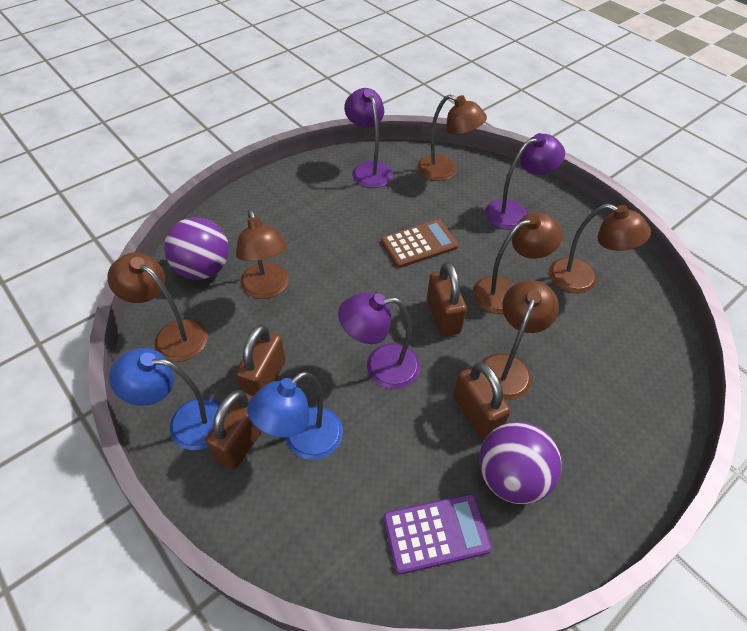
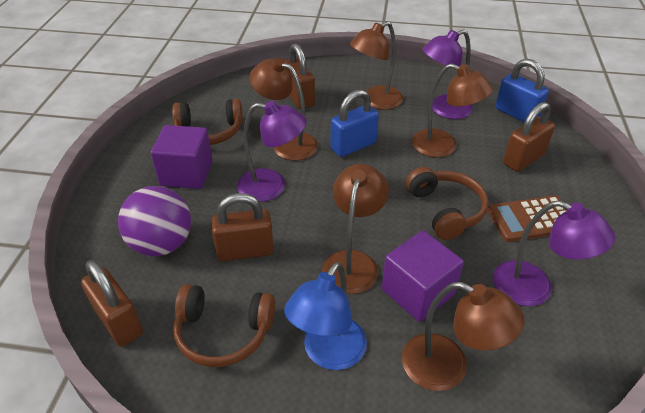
blue lamp: [109,348,221,450] [247,371,343,460] = 2 -> [284,262,367,370] = 1
blue padlock: none = 0 -> [330,90,379,157] [496,59,549,122] = 2
brown headphones: none = 0 -> [172,99,243,145] [173,284,275,367] [406,167,489,240] = 3
brown lamp: [107,252,208,362] [236,209,289,299] [417,95,487,181] [473,212,563,314] [481,280,559,400] [549,204,651,293] = 6 -> [249,58,318,161] [322,164,389,294] [350,21,403,110] [402,282,525,391] [412,63,493,157] = 5
purple ball: [164,217,229,280] [479,421,562,504] = 2 -> [118,186,191,256] = 1
purple calculator: [383,494,492,574] = 1 -> none = 0
purple cube: none = 0 -> [151,125,213,189] [382,230,464,322] = 2

